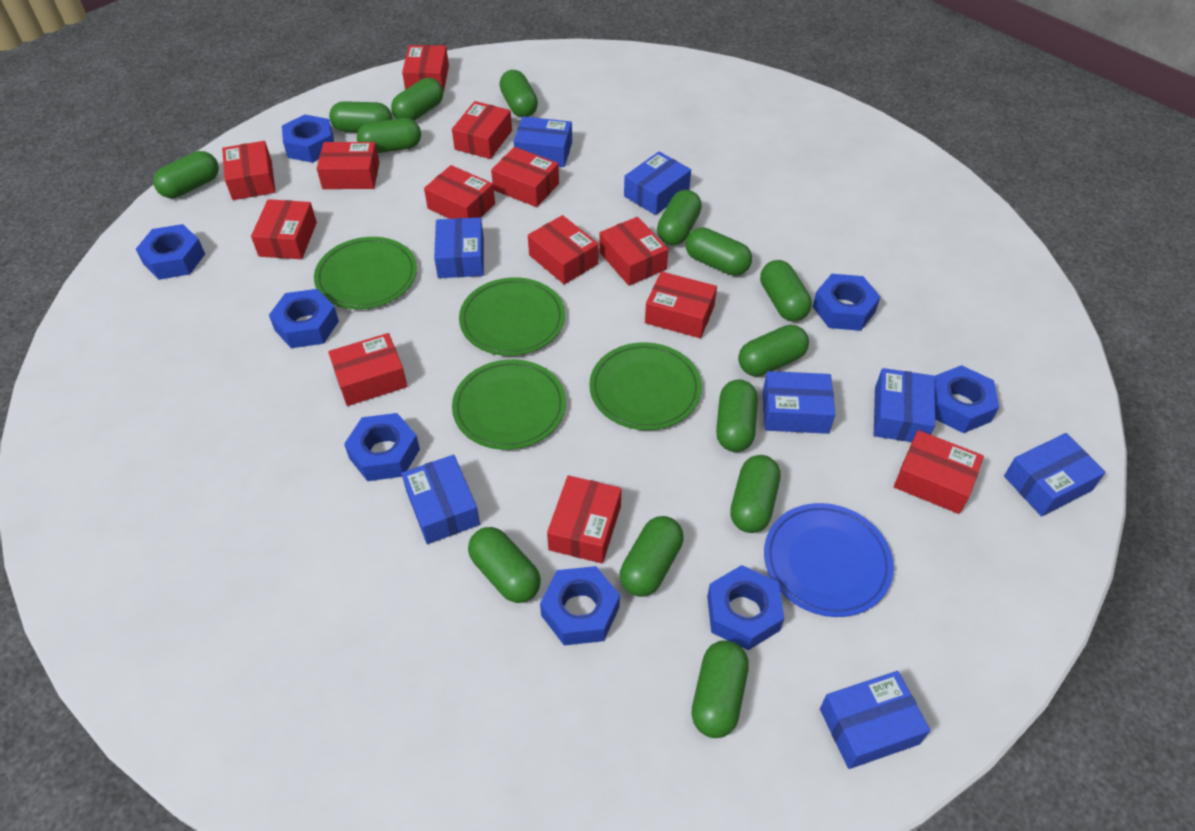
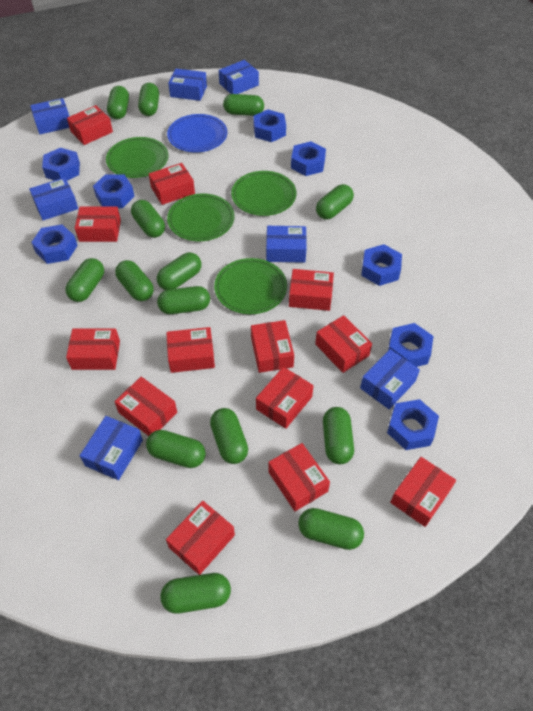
blue box: [401,455,480,544] [434,217,484,278] [514,116,572,167] [624,152,691,215] [763,371,835,434] [820,671,930,769] [874,368,935,442] [1004,433,1106,517] = 8 -> [29,177,78,220] [30,98,69,134] [80,416,143,480] [168,69,207,101] [219,60,259,94] [266,226,307,263] [360,349,420,409] = 7

